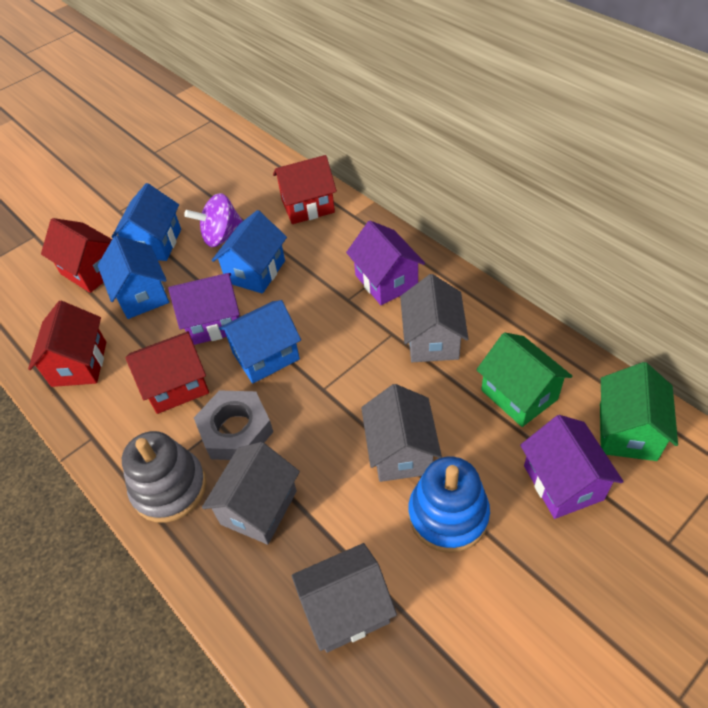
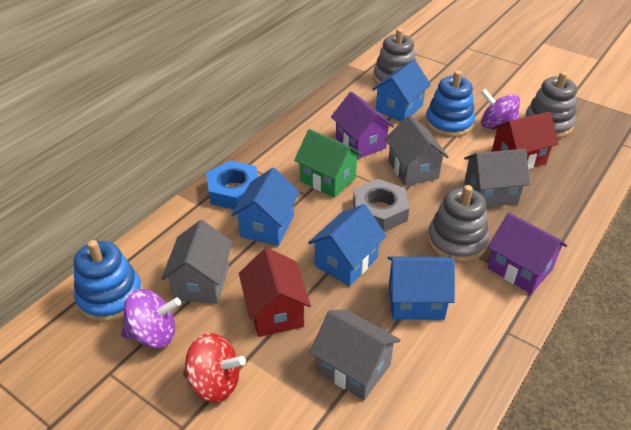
blue nut: none = 0 -> [206,161,258,209] = 1
blue stacking toy: [408,457,490,553] = 1 -> [74,240,143,323] [425,71,475,137] = 2
green house: [476,332,573,427] [600,362,678,461] = 2 -> [294,129,362,198] = 1
grey stacking toy: [122,431,206,523] = 1 -> [373,29,416,85] [427,185,489,263] [525,72,577,138] = 3
purple house: [168,273,240,345] [346,220,425,305] [520,415,624,519] = 3 -> [331,92,394,159] [488,213,567,294] = 2
purple spinning top: [184,193,243,247] = 1 -> [121,289,181,348] [481,89,520,129] = 2
red house: [28,301,106,387] [41,218,112,293] [125,331,209,414] [273,155,337,224] = 4 -> [239,248,311,337] [492,112,559,169] = 2
red spinning top: none = 0 -> [183,333,246,403] = 1

